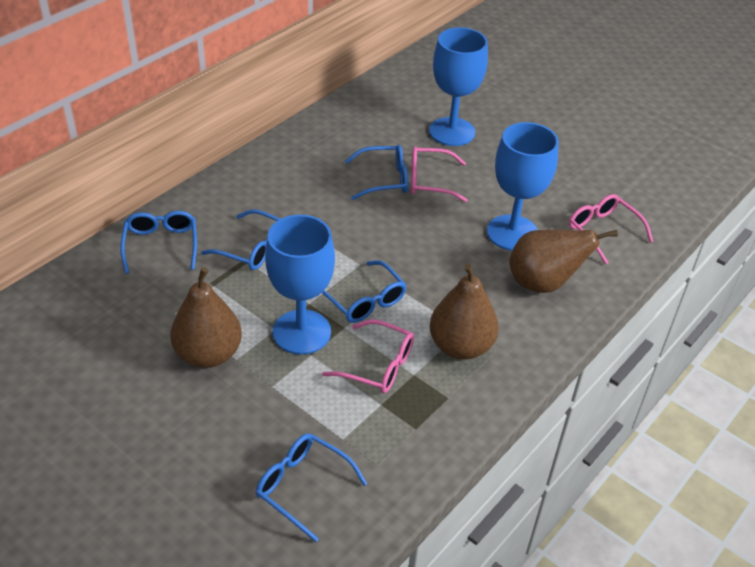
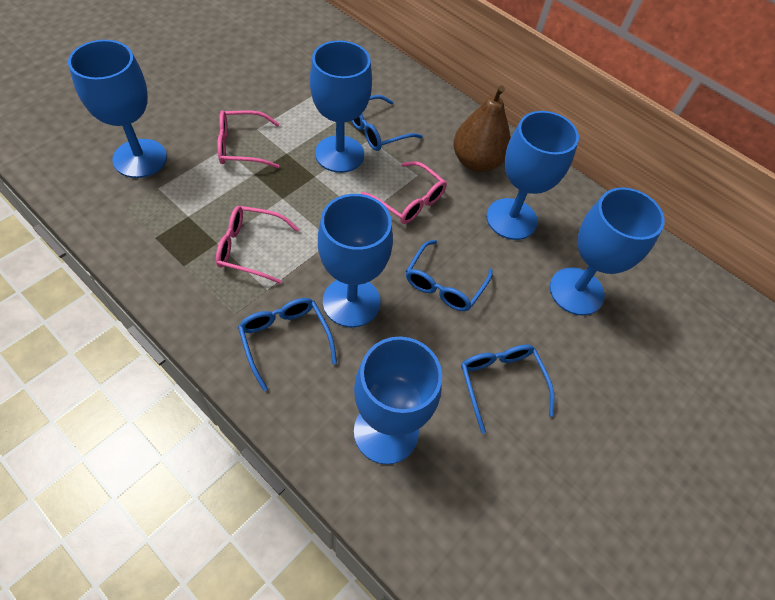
blue glasses: [120,211,197,274] [201,209,280,270] [256,433,367,542] [322,260,407,323] [345,145,408,200] = 5 -> [238,298,337,391] [352,95,423,151] [406,240,493,311] [461,345,554,434] = 4
blue goblet: [265,215,335,355] [429,27,488,146] [487,122,559,251] = 3 -> [68,40,167,178] [310,40,372,173] [318,194,393,327] [354,337,442,465] [486,111,579,240] [550,187,665,315] = 6
brown pear: [170,267,242,368] [429,263,499,360] [509,230,618,293] = 3 -> [453,85,511,172] = 1

